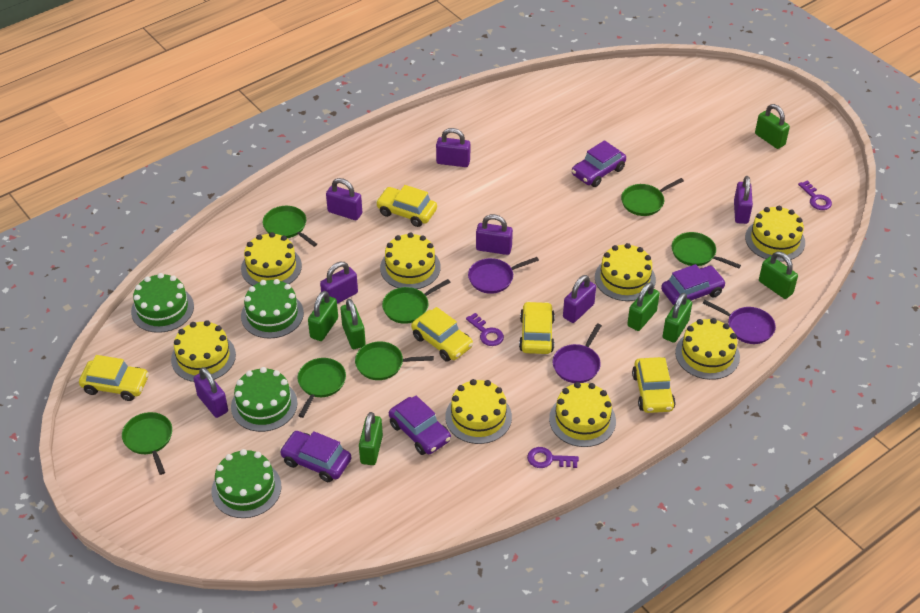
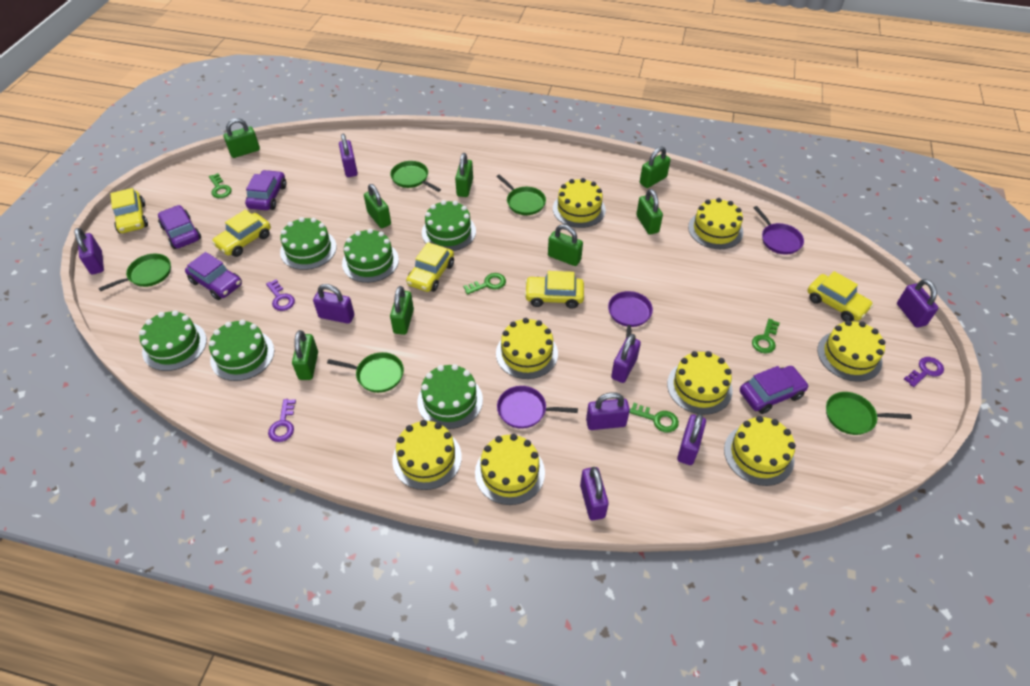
green cake: [131,273,194,333] [212,449,281,518] [231,367,297,432] [241,279,304,338] = 4 -> [139,310,207,371] [209,319,274,381] [280,217,337,270] [342,229,399,283] [417,364,483,429] [422,200,476,251] = 6
green key: none = 0 -> [209,173,232,198] [463,273,506,295] [629,403,679,432] [752,319,780,354] = 4
green padlock: [308,291,338,341] [341,299,366,349] [359,412,383,465] [627,282,660,331] [663,293,692,343] [755,104,790,149] [759,251,798,299] = 7 -> [224,118,260,158] [292,330,318,380] [364,184,391,228] [390,286,414,335] [455,153,473,197] [548,224,583,266] [636,189,663,235] [640,146,671,188] = 8
green pan: [122,412,172,475] [263,206,317,247] [297,358,346,418] [355,341,434,380] [382,279,450,324] [621,178,684,216] [671,232,741,269] = 7 -> [98,254,171,292] [327,352,404,393] [390,161,441,192] [496,174,546,215] [826,392,912,435] = 5
purple padlock: [194,367,228,418] [320,262,358,304] [326,178,362,220] [436,128,470,167] [476,214,513,255] [563,275,596,323] [734,176,753,224] = 7 -> [74,228,104,275] [313,284,354,324] [339,134,358,177] [580,467,609,520] [586,392,630,430] [611,334,641,383] [677,413,706,465] [897,279,938,328] = 8

